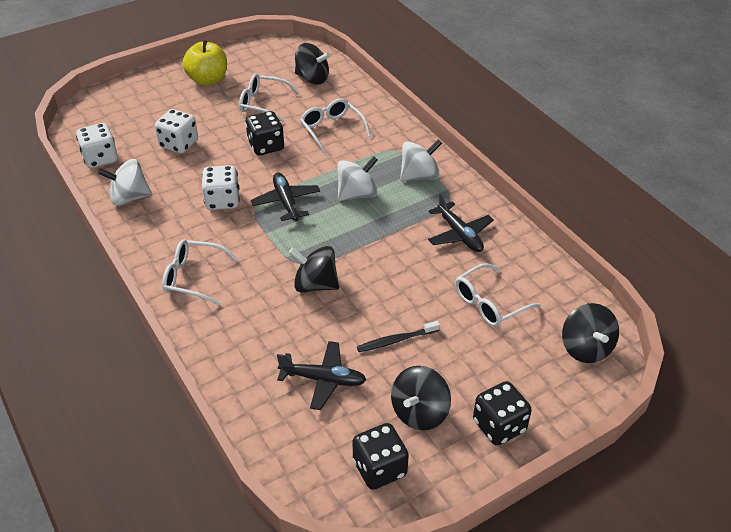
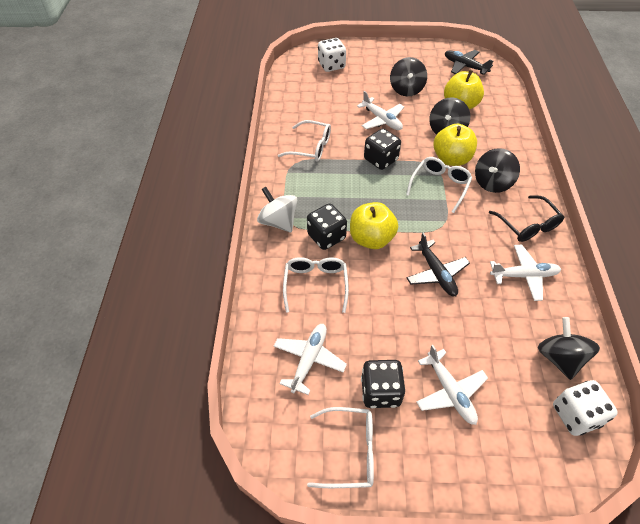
black glasses: none = 0 -> [489,195,564,242] = 1
black plane: [251,173,320,221] [277,341,366,410] [428,193,494,252] = 3 -> [407,232,470,296] [445,50,493,75] = 2
black toothbrush: [357,321,440,352] = 1 -> none = 0
white dice: [76,123,118,168] [155,109,198,154] [202,165,240,210] = 3 -> [318,38,346,72] [553,380,618,436] = 2
white plane: none = 0 -> [273,324,347,395] [357,91,404,130] [416,345,488,425] [490,245,561,301] = 4
white spinning top: [98,159,152,206] [338,156,378,201] [400,139,442,181] = 3 -> [257,187,297,232] = 1
yellow apple: [183,39,227,86] = 1 -> [350,202,398,249] [433,124,477,166] [444,70,484,109] = 3

